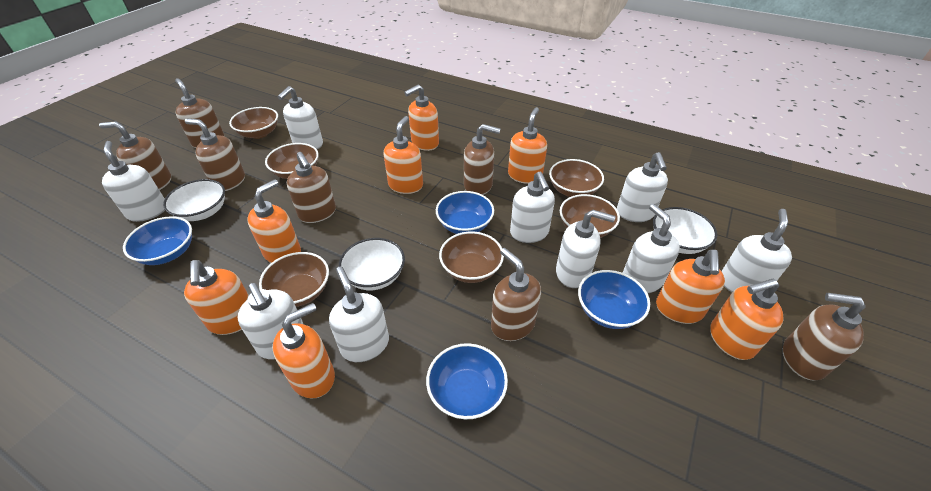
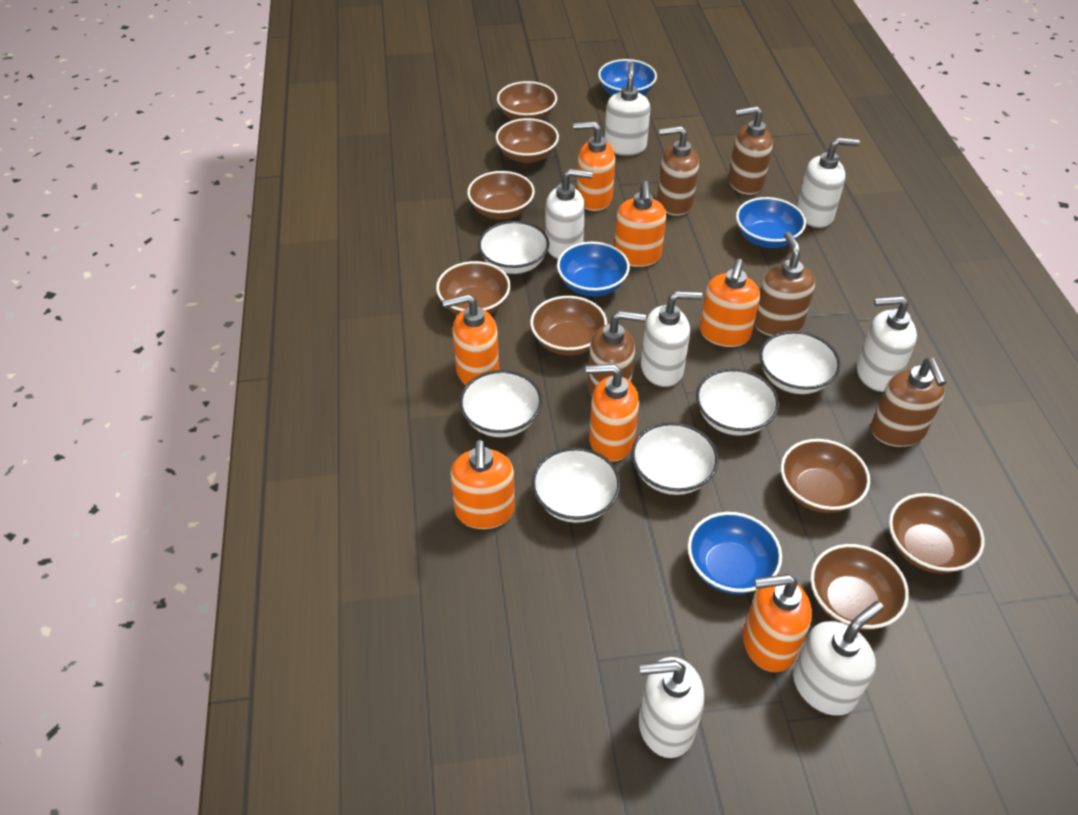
brown bowl: [229,107,278,139] [259,252,329,307] [265,143,319,179] [439,231,504,283] [549,159,604,197] [560,194,620,238] = 6 -> [436,261,510,315] [467,171,535,220] [496,118,559,163] [497,81,557,120] [530,296,607,355] [781,439,870,513] [810,544,909,630] [889,493,985,574] = 8
brown soap dispenser: [99,121,171,190] [175,78,225,148] [185,119,245,191] [287,152,336,223] [464,124,501,195] [491,248,541,341] [783,293,866,381] = 7 -> [588,310,646,397] [657,126,699,216] [729,106,773,195] [754,232,815,336] [871,358,947,447] = 5
orange soap dispenser: [184,260,249,335] [247,179,301,263] [273,303,335,398] [384,116,423,194] [404,85,439,151] [508,107,547,184] [656,250,725,324] [710,279,784,360] = 8 -> [442,294,499,385] [450,440,515,529] [573,121,615,211] [586,364,639,462] [614,181,666,267] [700,259,760,347] [743,574,812,672] = 7
white bowl: [163,179,225,221] [339,238,405,290] [653,207,718,254] = 3 -> [459,370,542,437] [478,221,549,274] [532,447,621,523] [631,422,718,495] [696,369,779,436] [759,331,840,394] = 6
white soap dispenser: [102,141,165,222] [237,283,303,360] [278,86,323,149] [329,267,389,362] [510,171,555,243] [556,210,616,288] [617,152,668,222] [623,204,680,293] [721,209,792,292] = 9 -> [545,169,593,259] [605,62,650,156] [639,657,705,758] [641,291,702,387] [793,601,884,716] [797,137,860,228] [857,296,917,392] = 7

